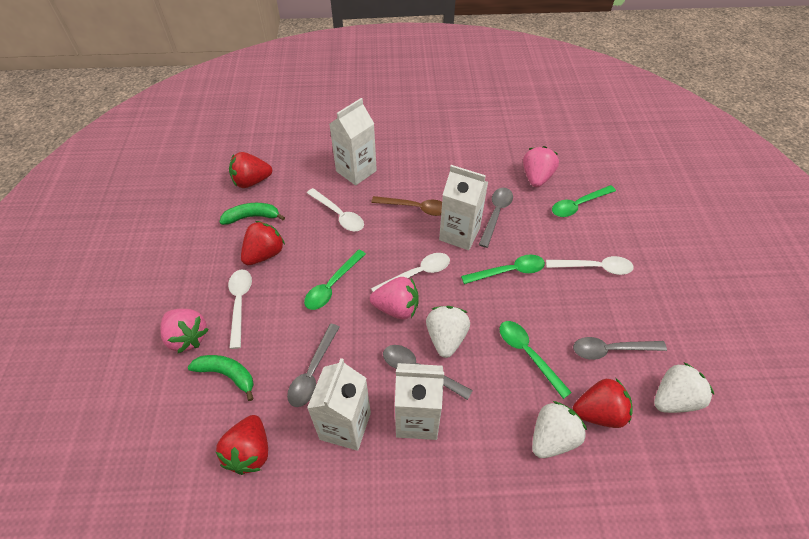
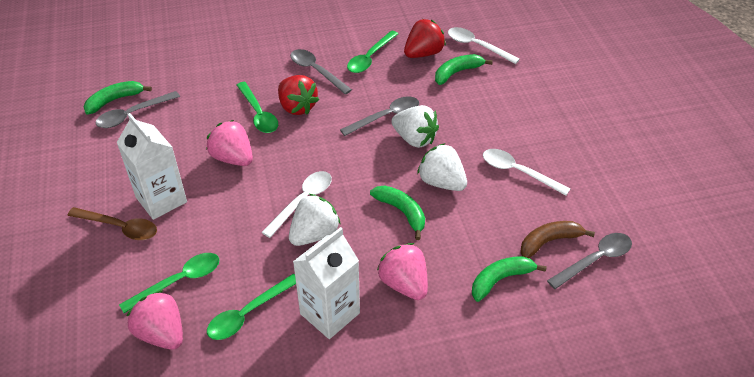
brown banana: none = 0 -> [520,221,595,258] = 1
green banana: [188,355,254,401] [220,203,285,225] = 2 -> [84,81,152,115] [370,186,425,240] [435,54,493,85] [472,256,547,302] = 4
red strawberry: [216,415,268,475] [229,152,272,188] [241,221,285,265] [573,378,633,428] = 4 -> [278,75,319,115] [404,19,446,58] = 2
white carton: [307,358,371,451] [329,98,377,186] [395,363,444,440] [439,165,488,250] = 4 -> [117,113,187,220] [293,227,360,339] = 2
white spoon: [228,269,252,349] [307,188,364,231] [371,253,450,292] [546,256,634,275] = 4 -> [261,171,332,238] [448,27,520,64] [483,149,570,196] = 3

